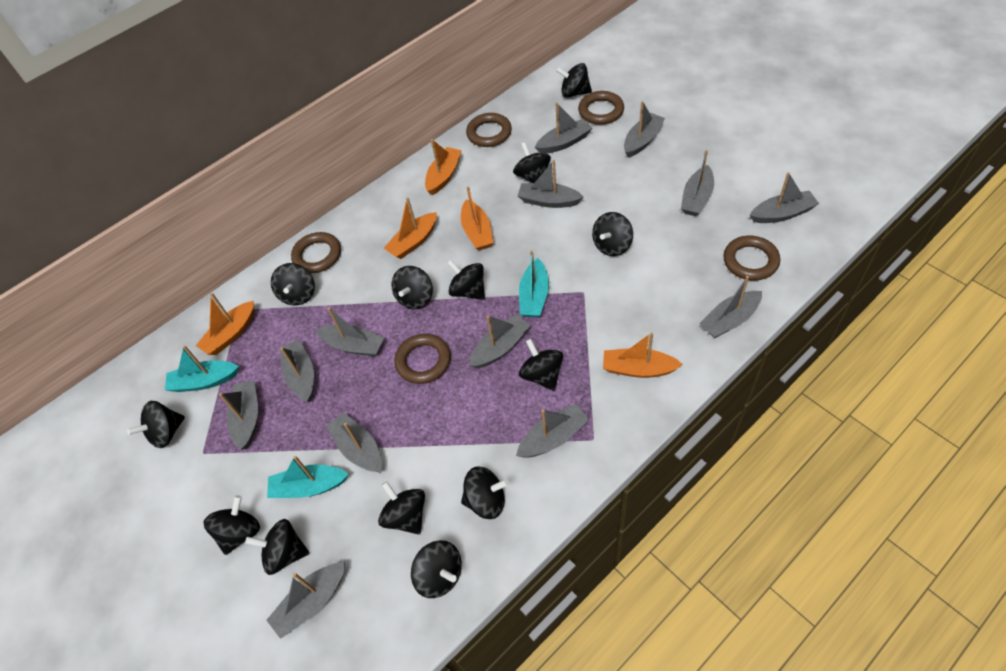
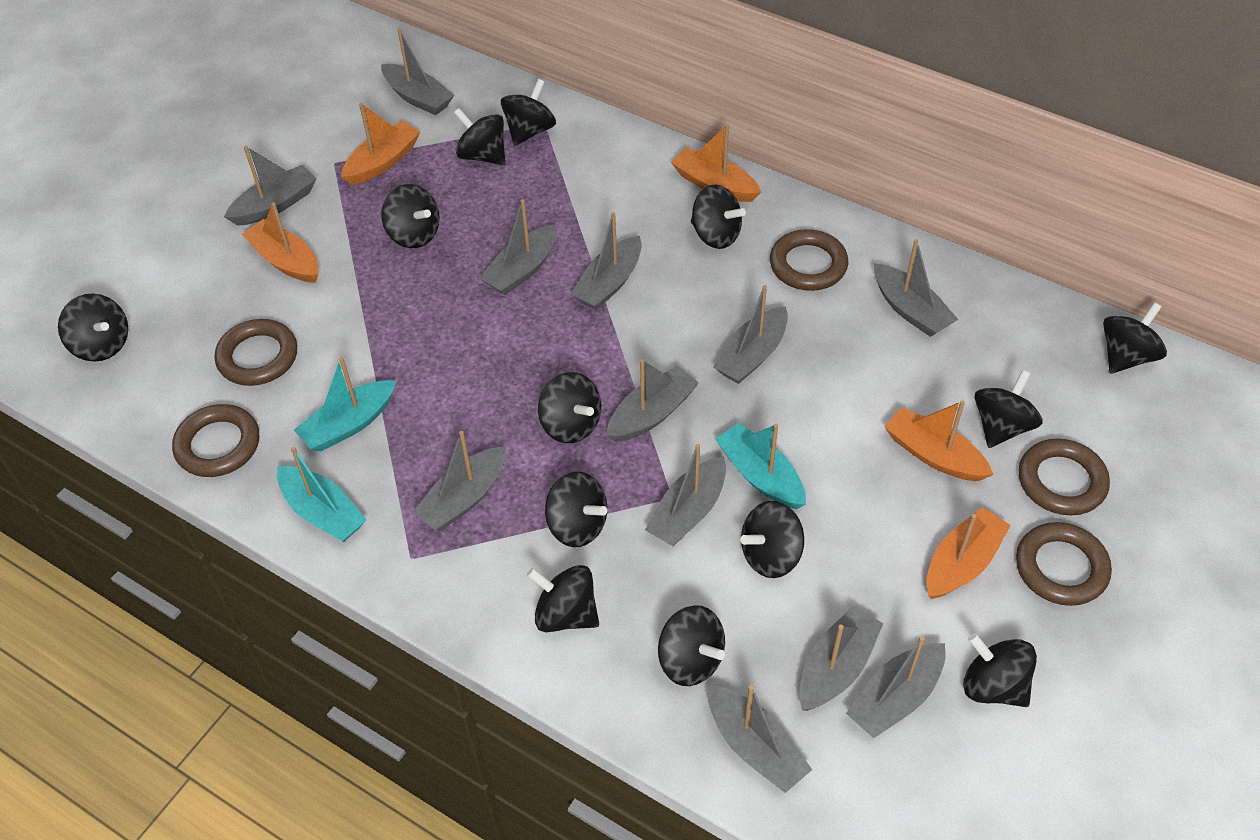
grey boat: [219,380,258,450] [266,562,345,639] [280,340,314,402] [316,307,384,357] [326,412,382,473] [469,314,531,368] [516,404,590,458] [518,160,584,208] [535,102,592,154] [624,101,665,158] [681,150,714,216] [699,276,762,338] [750,172,819,223] = 13 -> [224,146,316,226] [381,29,454,115] [412,431,506,531] [480,199,557,295] [571,212,642,310] [606,359,699,442] [645,444,726,546] [708,685,812,793] [714,285,788,384] [799,606,883,711] [846,636,946,738] [874,239,958,337] = 12

